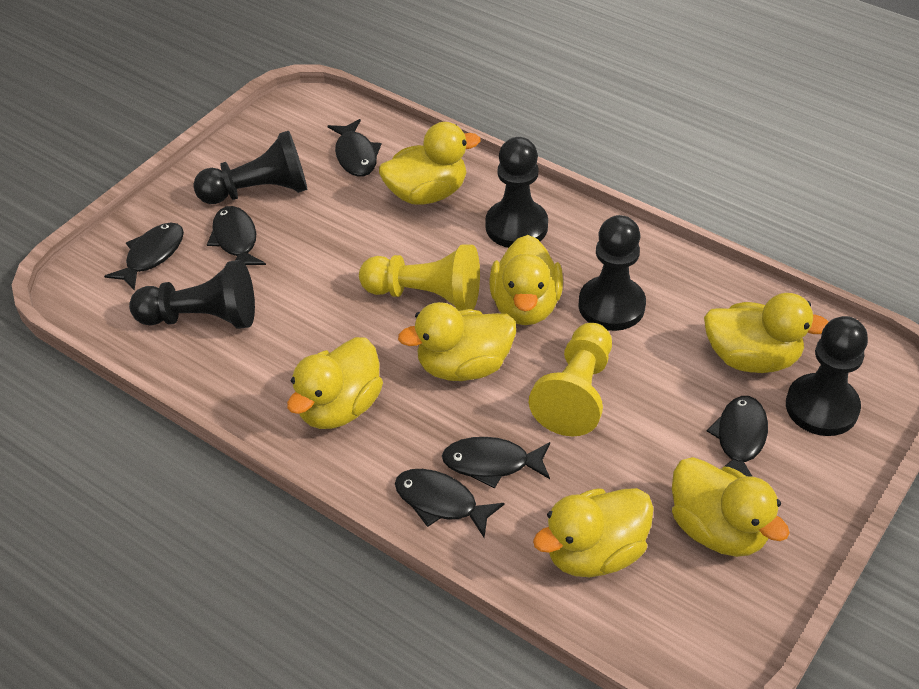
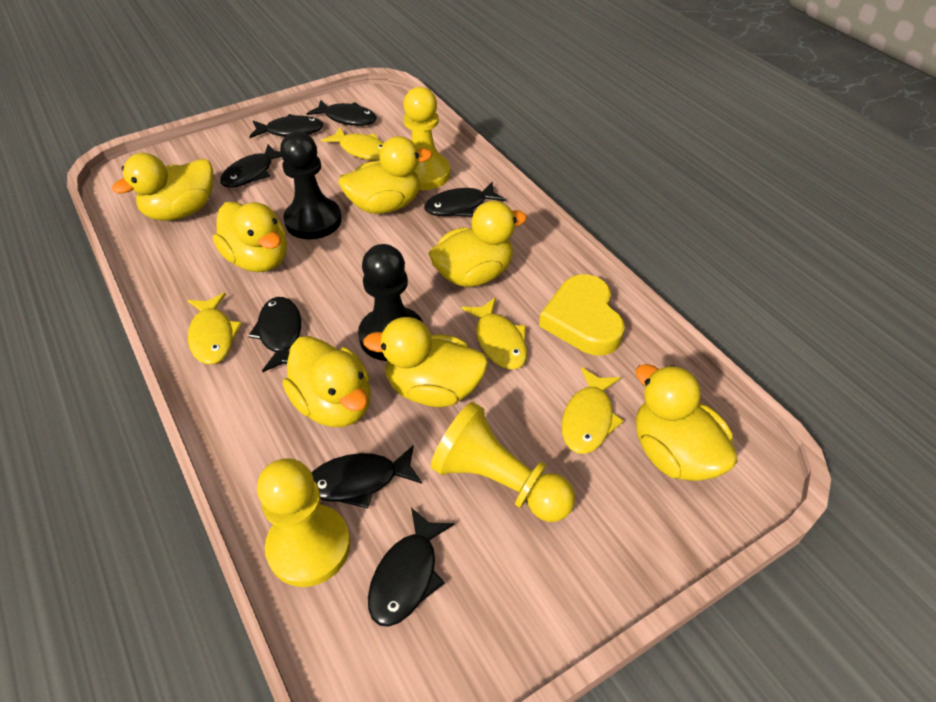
black fish: [104,223,184,291] [207,206,266,265] [328,119,381,177] [395,469,505,538] [442,437,550,489] [707,396,768,477] = 6 -> [220,144,282,188] [248,297,301,372] [249,114,323,138] [307,100,377,126] [312,445,422,508] [368,508,454,627] [424,182,506,217] = 7
black pawn: [129,260,255,329] [193,131,308,204] [485,137,548,248] [579,215,646,331] [786,316,868,436] = 5 -> [280,132,342,239] [358,244,423,361] = 2
yellow fish: none = 0 -> [188,293,242,364] [321,127,384,160] [461,297,527,369] [562,367,624,454] = 4
yellow heart: none = 0 -> [539,274,625,356] = 1
yellow pawn: [359,244,480,311] [529,323,612,437] = 2 -> [257,458,350,587] [403,87,450,190] [431,402,575,522] = 3

